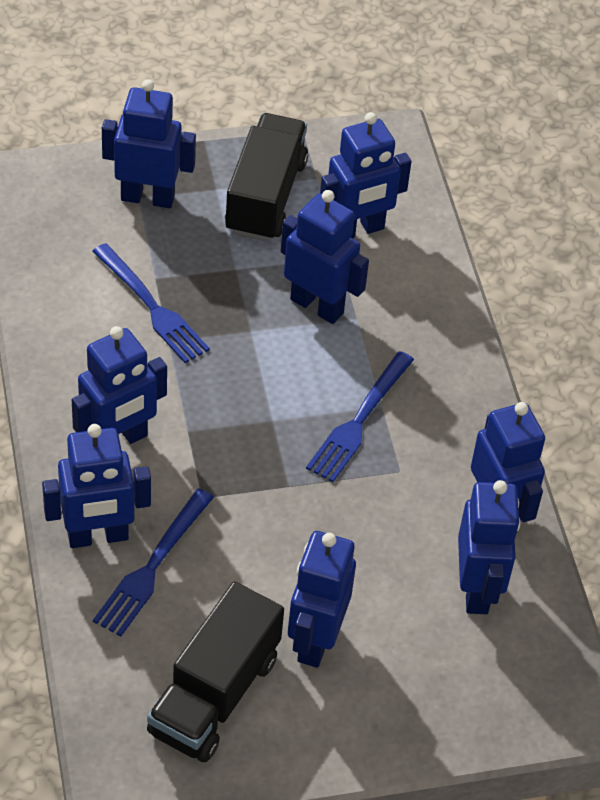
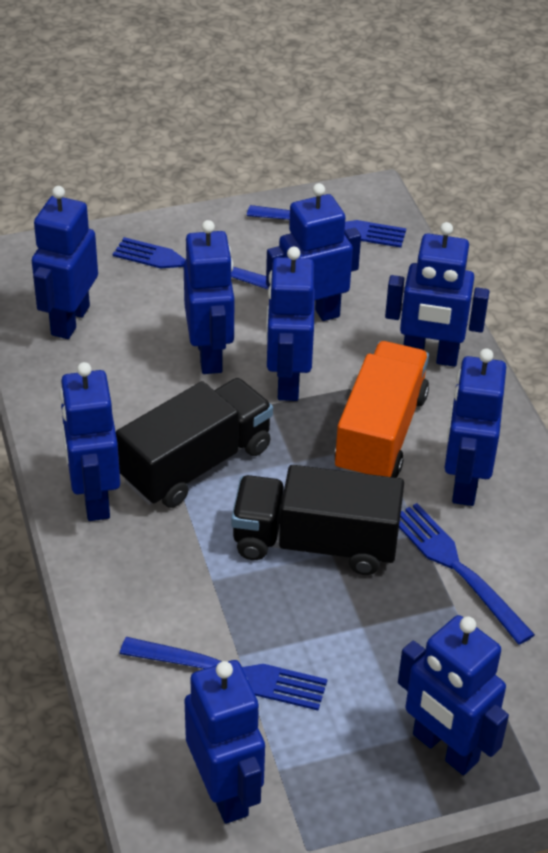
blue fork: [92,243,210,363] [93,488,214,636] [306,351,414,482] = 3 -> [113,237,269,290] [120,637,328,710] [247,205,406,248] [399,503,535,645] = 4
blue robot: [42,424,151,548] [72,326,167,444] [102,79,196,208] [281,190,369,324] [288,531,356,668] [320,112,412,238] [458,480,521,614] [471,402,545,532] = 8 -> [32,186,98,339] [60,362,120,521] [184,220,234,374] [184,660,265,824] [266,183,361,321] [266,247,315,401] [385,222,490,367] [398,615,509,775] [445,348,506,506] = 9
orange truck: none = 0 -> [334,341,429,478] = 1

